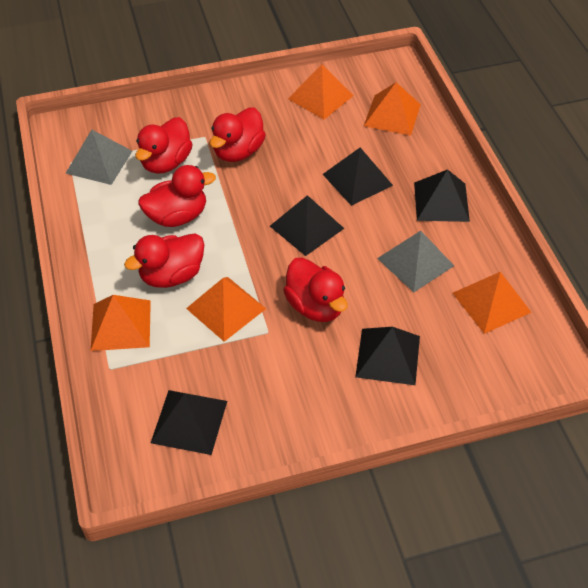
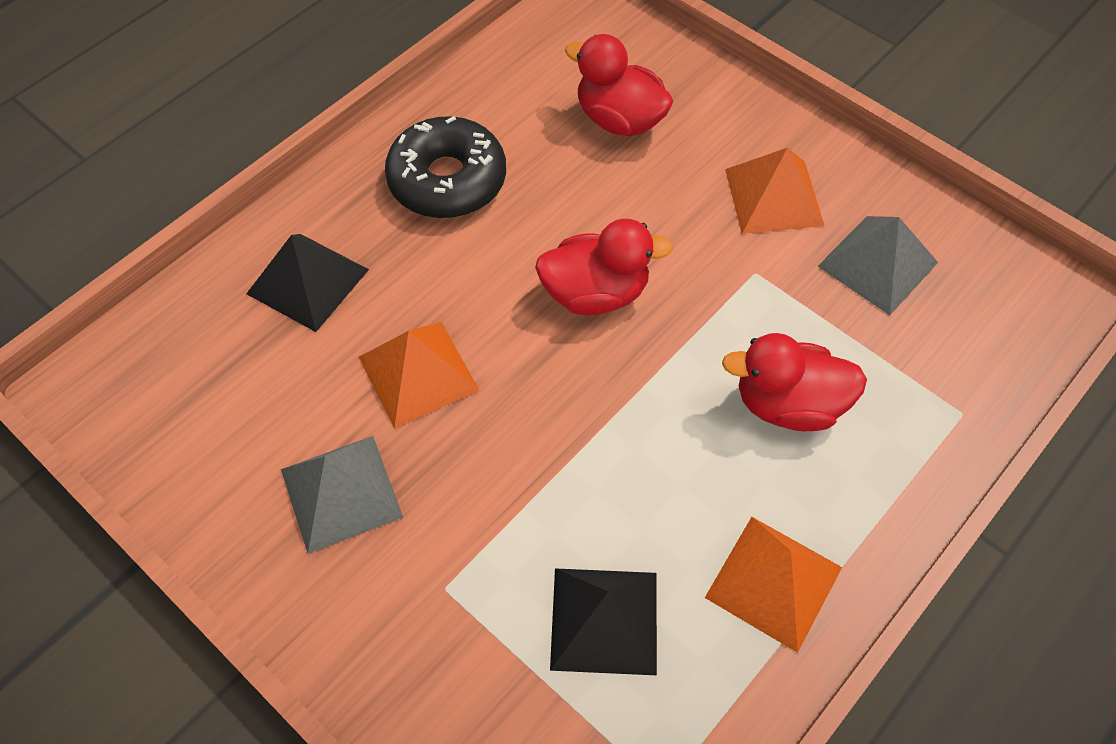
black donut: none = 0 -> [385,116,506,218] = 1
black pyramid: [151,390,227,455] [270,195,344,256] [323,148,393,206] [355,327,420,385] [414,169,470,222] = 5 -> [246,234,369,332] [550,568,657,675] = 2
orange pyramid: [91,295,151,351] [186,277,266,342] [288,65,354,119] [364,82,421,136] [453,272,531,334] = 5 -> [359,322,480,429] [705,517,842,653] [725,148,825,234] = 3
red duck: [124,233,204,288] [135,117,193,174] [138,165,216,227] [210,108,266,162] [283,257,348,322] = 5 -> [535,219,674,315] [565,34,674,136] [722,333,867,431] = 3

